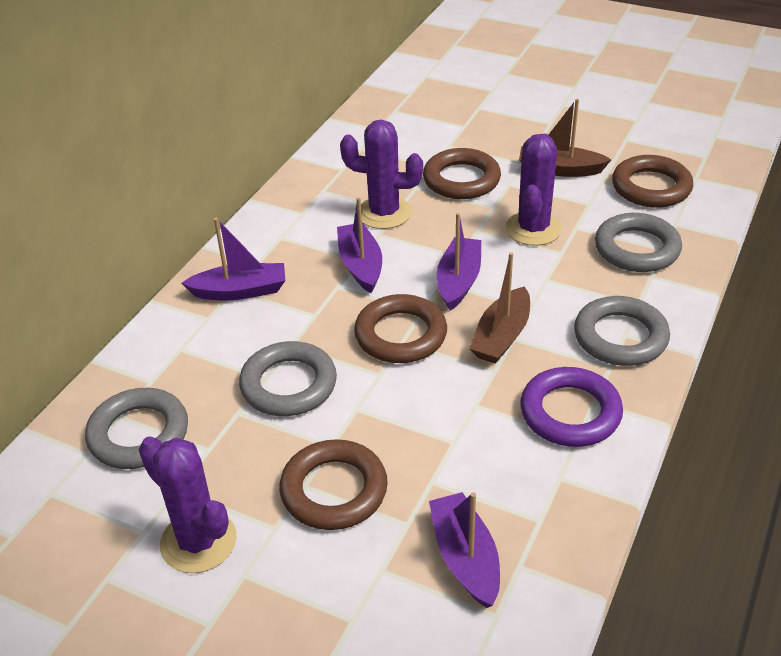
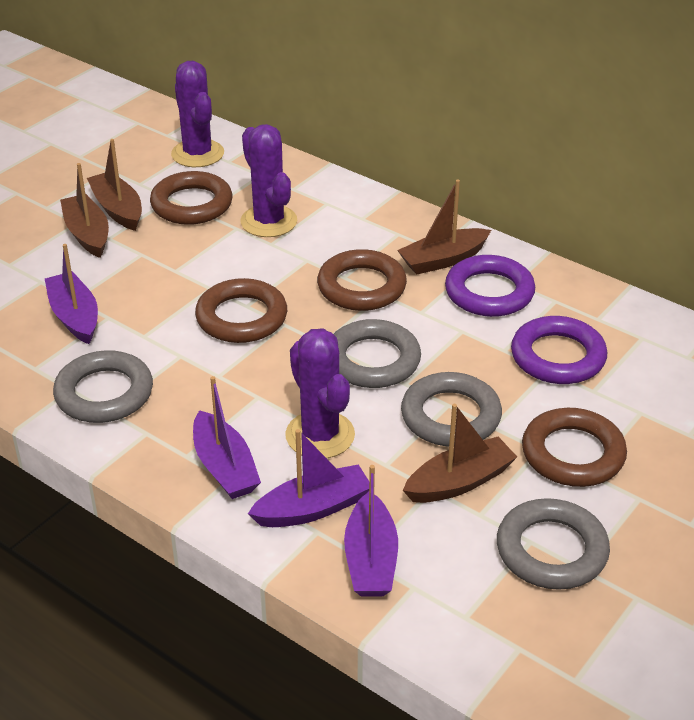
brown boat: [469,252,530,364] [519,99,612,177] = 2 -> [60,163,109,258] [87,139,142,231] [397,179,491,275] [403,404,517,503] = 4
purple ring: [520,367,623,447] = 1 -> [445,255,535,317] [511,316,607,384] = 2

